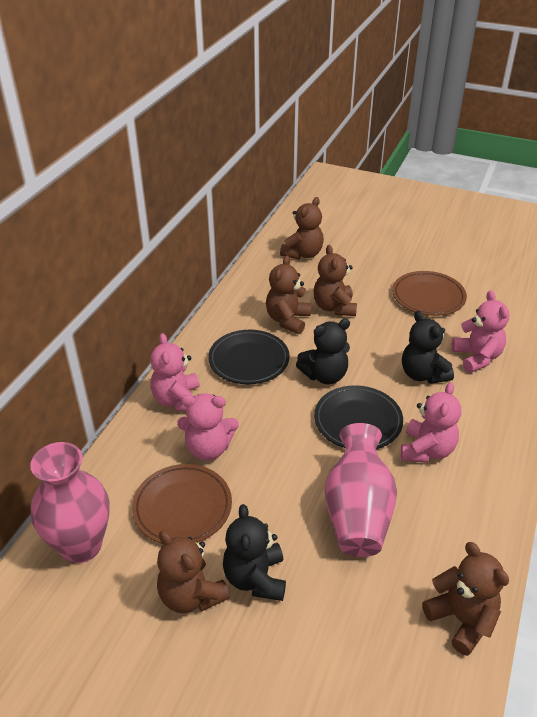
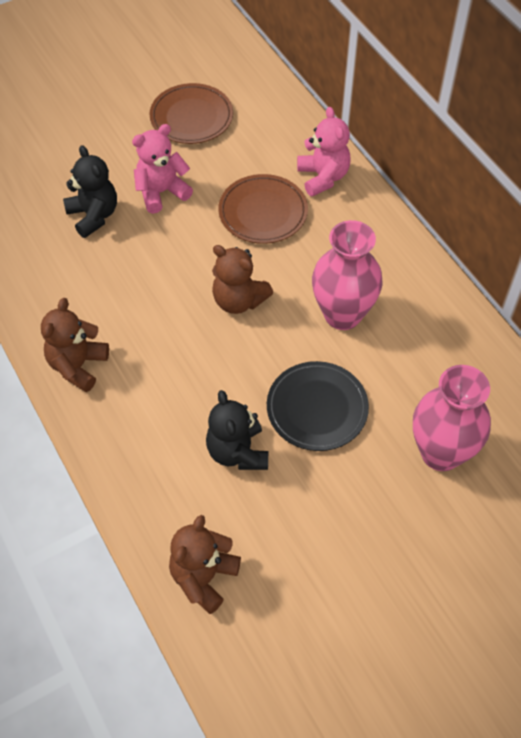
black plate: [208,330,290,384] [314,385,403,449] = 2 -> [267,361,369,451] = 1
black teddy bear: [223,504,286,601] [296,319,350,384] [402,311,454,384] = 3 -> [63,145,117,238] [206,390,268,470] = 2
brown teddy bear: [157,530,230,613] [266,255,311,334] [280,197,324,259] [313,245,357,316] [422,542,509,656] = 5 -> [41,298,109,392] [169,515,241,614] [212,245,273,314] = 3
pink teddy bear: [150,333,200,411] [177,393,239,461] [401,382,461,463] [452,291,509,373] = 4 -> [132,124,193,214] [297,107,351,196] = 2

